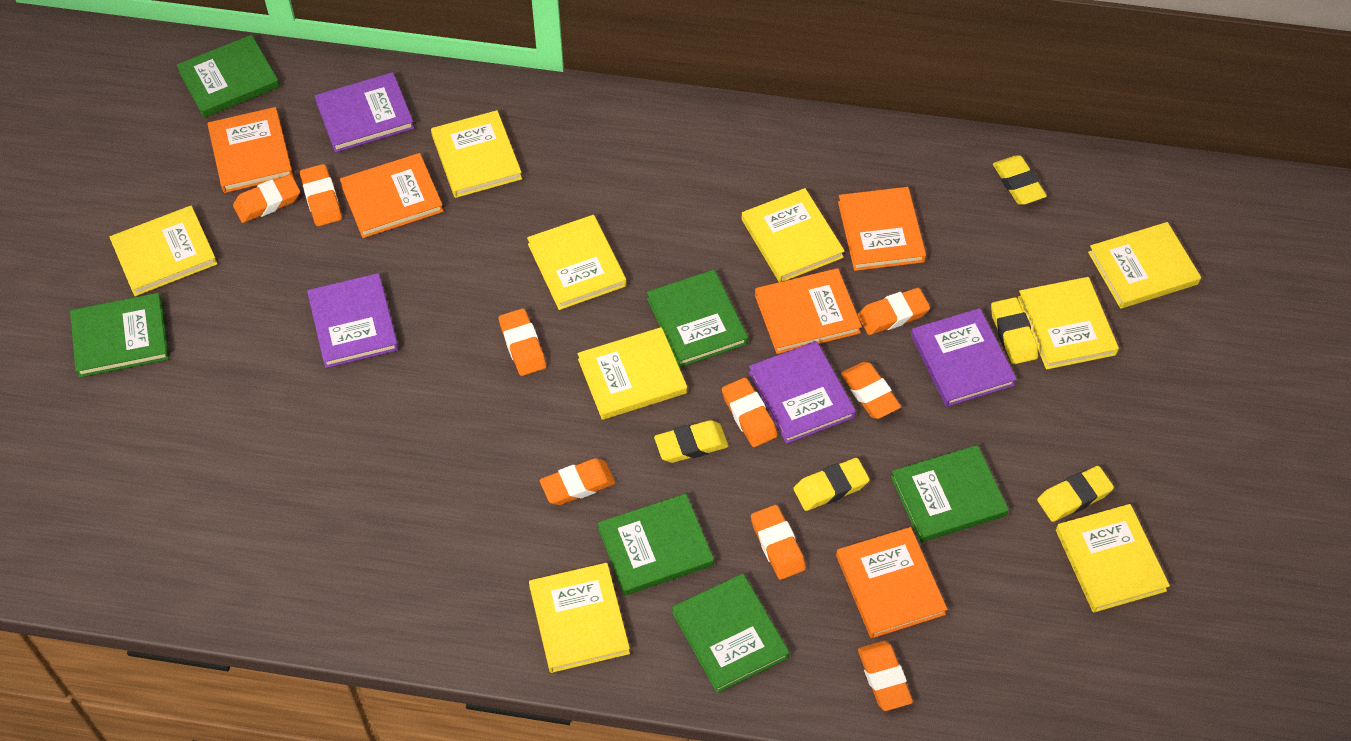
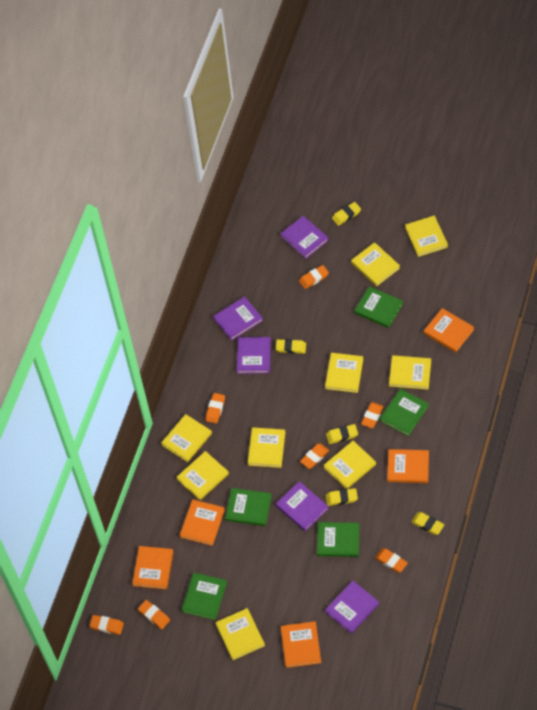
green book: [70,293,169,378] [177,35,280,118] [598,493,714,595] [647,270,748,367] [672,573,790,693] [891,445,1009,542] = 6 -> [182,573,227,620] [225,488,272,526] [317,522,359,557] [354,286,403,328] [380,389,429,436] = 5
orange eraser: [233,174,300,223] [300,164,342,226] [499,308,546,376] [540,458,615,505] [722,378,778,447] [751,505,806,580] [841,362,901,419] [858,288,930,335] [858,641,913,711] = 9 -> [89,615,124,635] [138,600,170,629] [205,393,225,423] [299,265,329,289] [300,443,329,469] [361,402,384,428] [375,548,408,573] = 7
purple book: [307,273,399,368] [315,72,414,153] [749,341,856,444] [911,308,1017,407] = 4 -> [213,296,263,341] [237,337,271,374] [276,481,329,531] [280,216,329,259] [325,581,379,634] = 5

